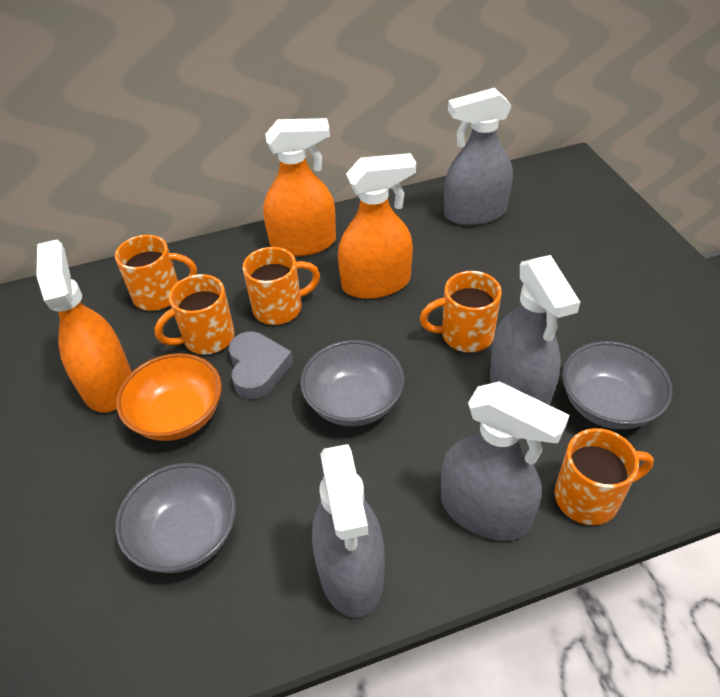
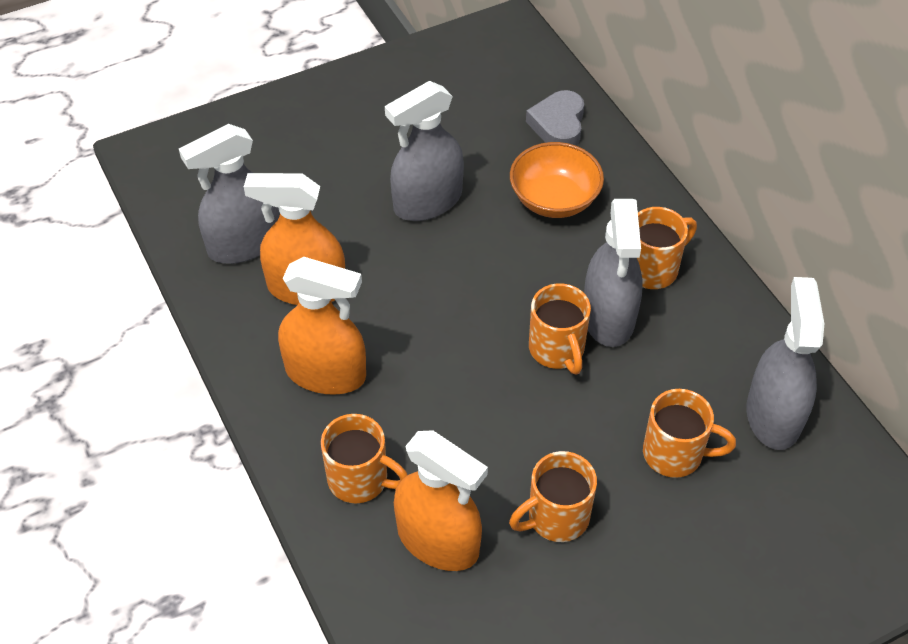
grey bowl: [116,463,236,573] [300,340,404,426] [562,341,673,429] = 3 -> none = 0

